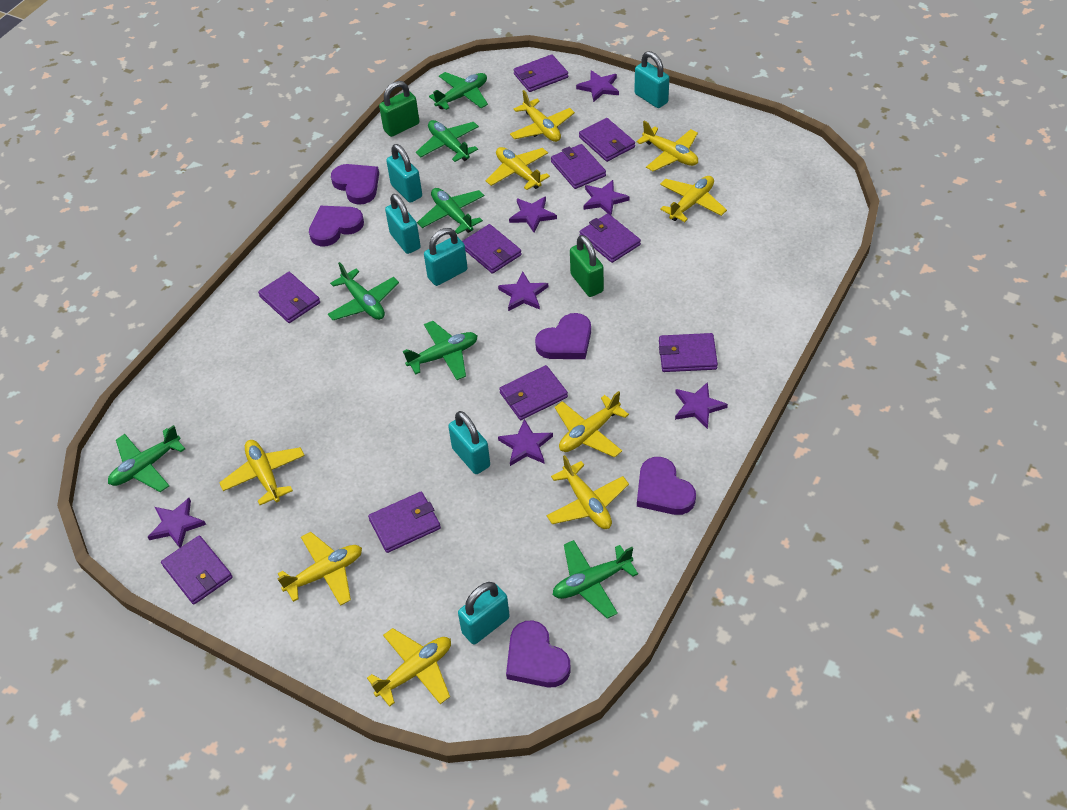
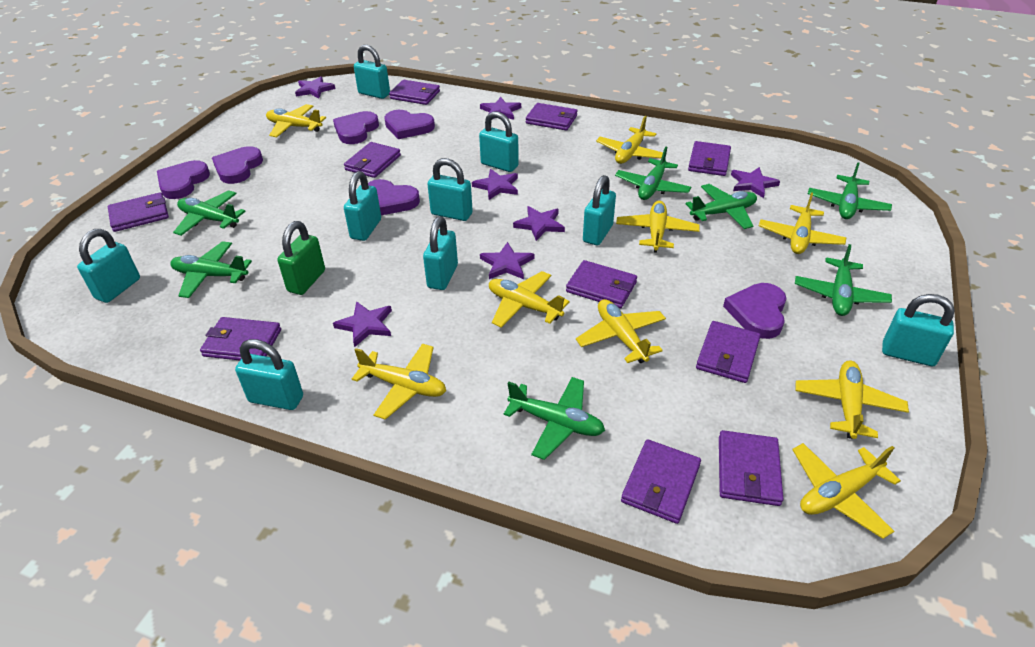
green padlock: [379,81,419,137] [570,235,604,297] = 2 -> [278,221,325,295] = 1
purple heart: [309,206,364,246] [331,164,379,205] [506,620,571,688] [535,313,591,359] [637,457,696,515] = 5 -> [157,160,210,199] [212,146,263,184] [333,111,379,144] [368,179,420,215] [384,110,435,139] [723,283,787,339] = 6
turquoise padlock: [385,194,421,254] [386,144,422,203] [424,228,468,286] [448,411,490,474] [458,582,510,644] [634,51,669,108] = 6 -> [77,229,140,303] [235,339,303,410] [344,171,381,241] [354,45,390,99] [423,216,458,290] [427,158,473,221] [479,111,519,172] [583,175,616,245] [882,294,955,366] = 9

